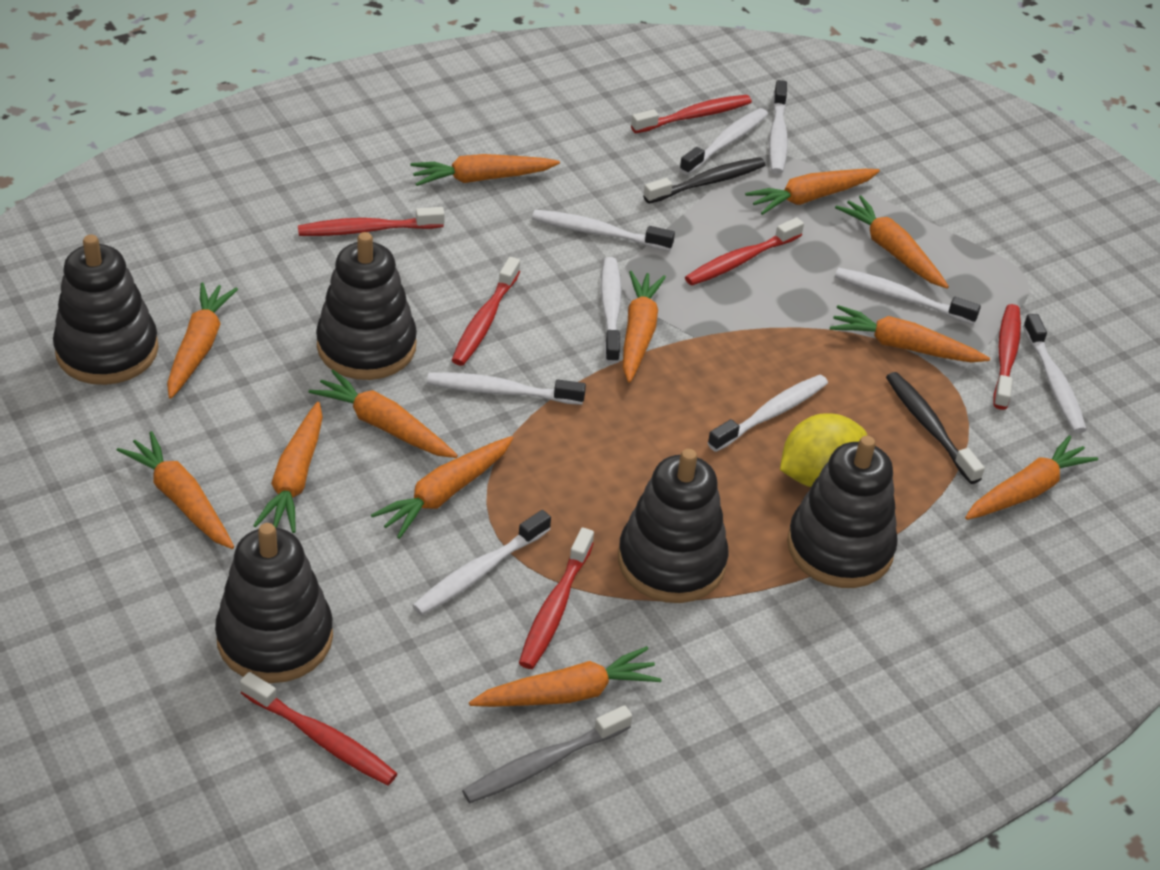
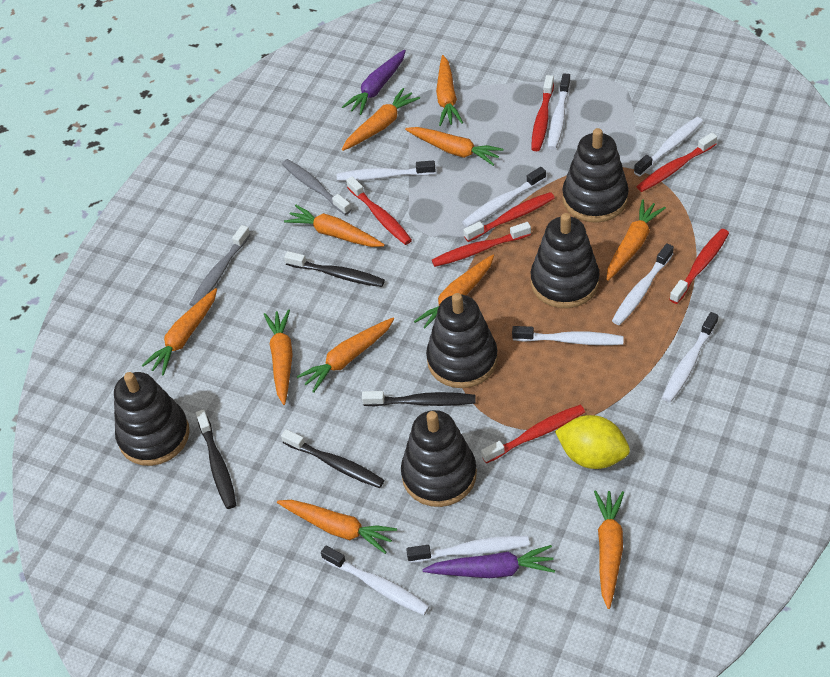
black toothbrush: [643,157,765,204] [886,372,985,484] = 2 -> [196,409,236,509] [281,429,384,488] [284,251,385,287] [362,391,476,406] = 4
grey toothbrush: [462,705,632,803] = 1 -> [190,225,251,307] [282,159,351,215] = 2
orange carrot: [117,431,234,549] [167,282,238,399] [253,402,323,533] [309,370,458,458] [371,436,513,539] [410,154,560,186] [469,646,662,707] [623,271,666,383] [745,169,880,215] [830,305,990,362] [835,196,949,288] [965,435,1098,520] = 12 -> [142,288,217,375] [264,309,293,405] [277,500,397,554] [284,205,385,247] [297,318,394,393] [342,88,420,151] [405,127,503,166] [414,255,494,328] [436,55,463,126] [594,490,624,609] [607,199,666,281] = 11
purple carrot: none = 0 -> [342,50,406,115] [422,545,555,578] = 2

